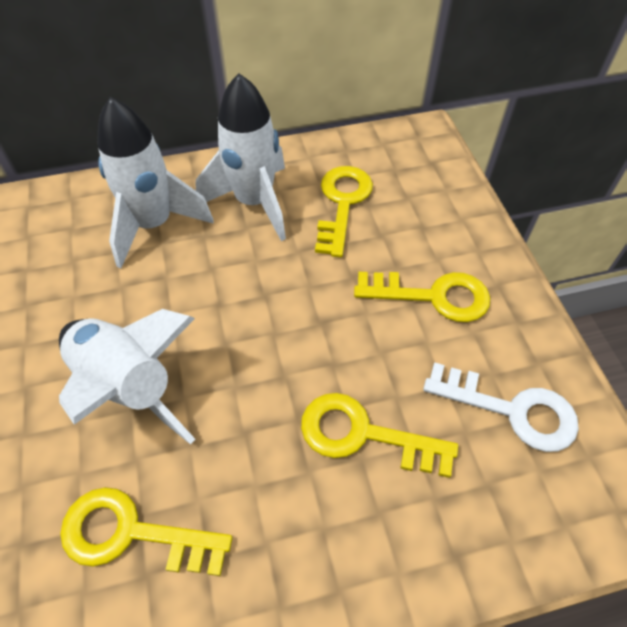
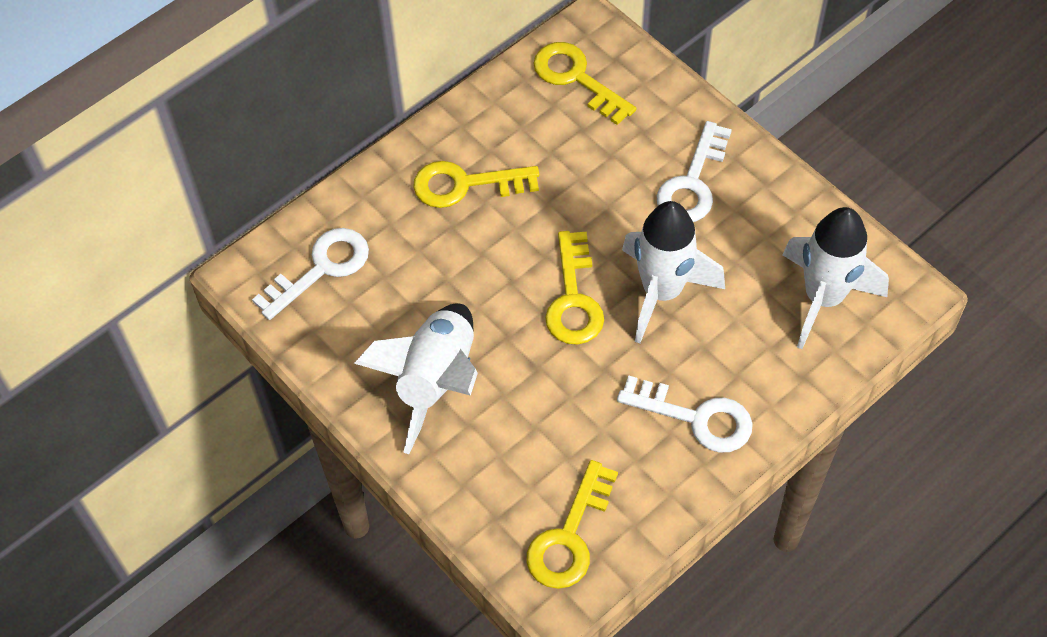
white key: [423,362,579,452] = 1 -> [252,228,369,320] [617,375,753,453] [657,121,732,222] = 3

